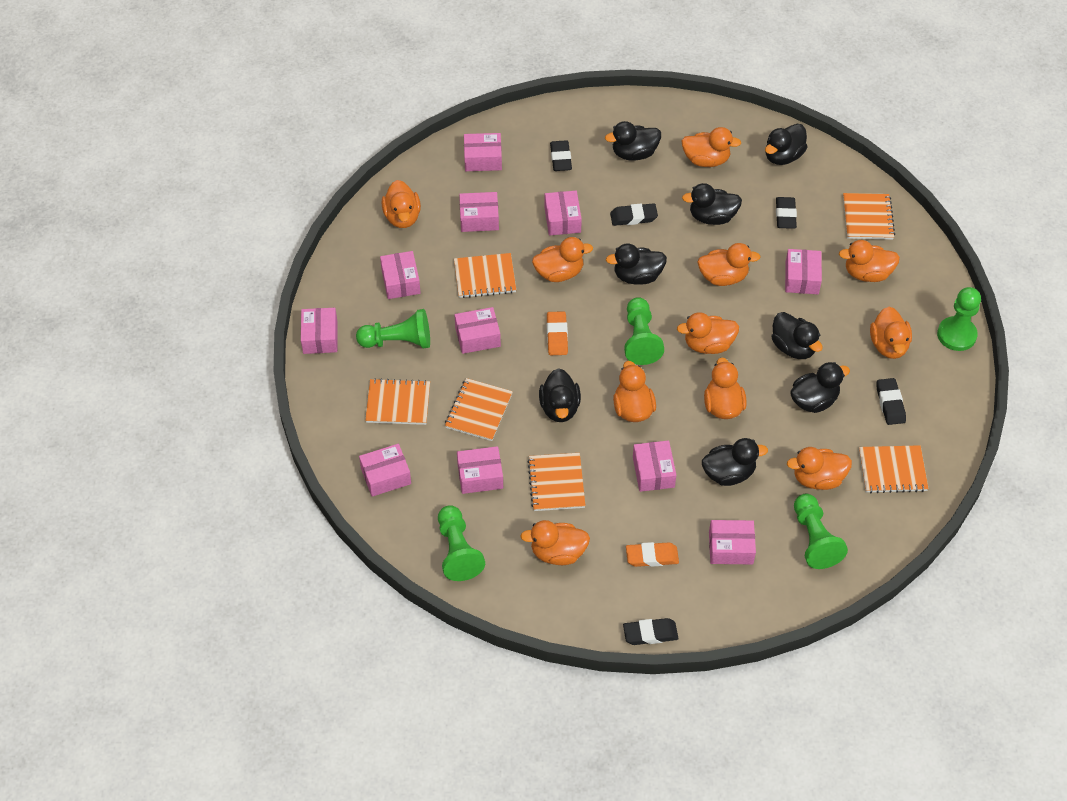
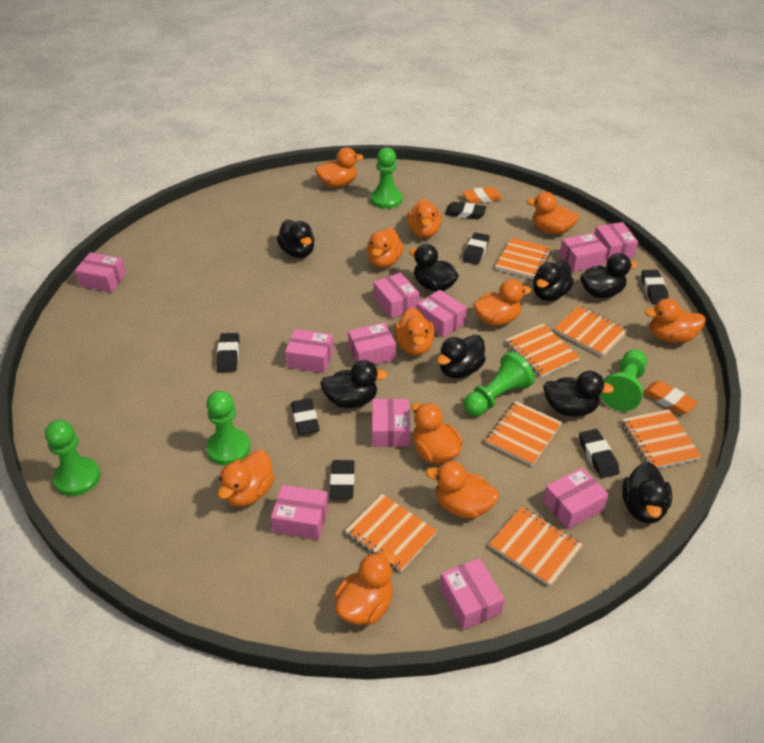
black eraser: [550,140,572,171] [610,203,658,226] [623,618,678,645] [776,197,797,229] [877,378,906,425] = 5 -> [216,333,239,372] [291,398,320,435] [330,460,355,499] [445,202,486,219] [463,232,490,265] [579,429,620,478] [641,270,669,304] = 7
orange notebook: [365,378,430,425] [445,378,513,441] [454,253,516,298] [527,453,586,511] [843,193,895,240] [859,445,929,493] = 6 -> [345,494,437,572] [485,401,562,466] [489,507,583,587] [495,238,552,279] [506,324,580,377] [554,306,628,357] [622,409,702,469] = 7

